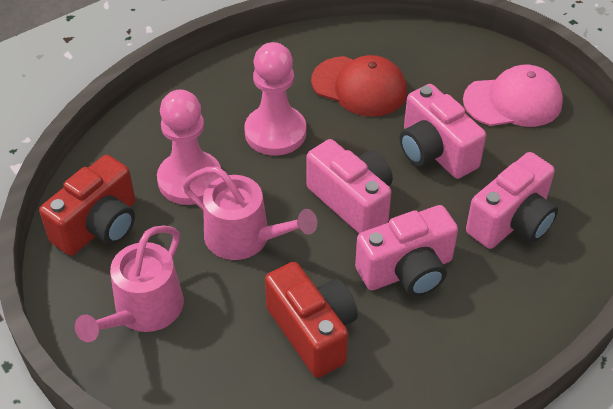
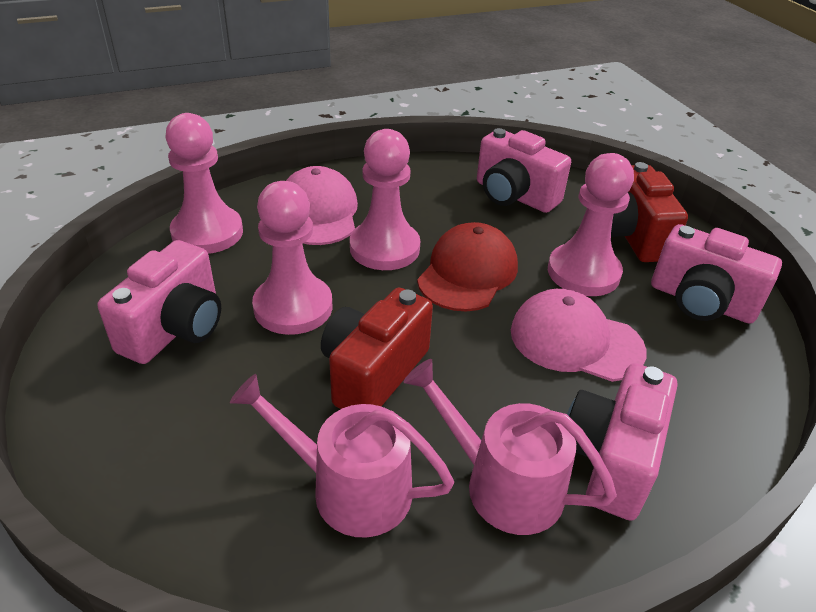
pink cap: [463,65,563,127] = 1 -> [286,166,358,245] [511,289,647,382] = 2
pink pawn: [157,90,221,205] [244,42,306,156] = 2 -> [166,113,243,254] [252,181,333,335] [350,129,420,270] [548,153,634,296] = 4

